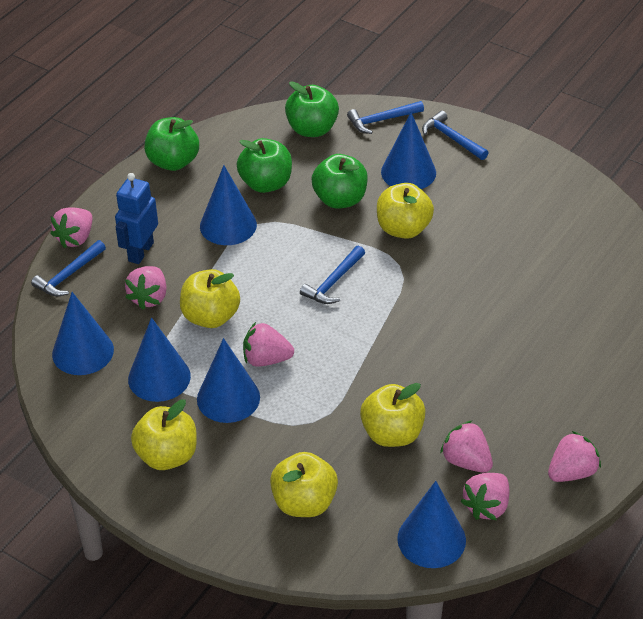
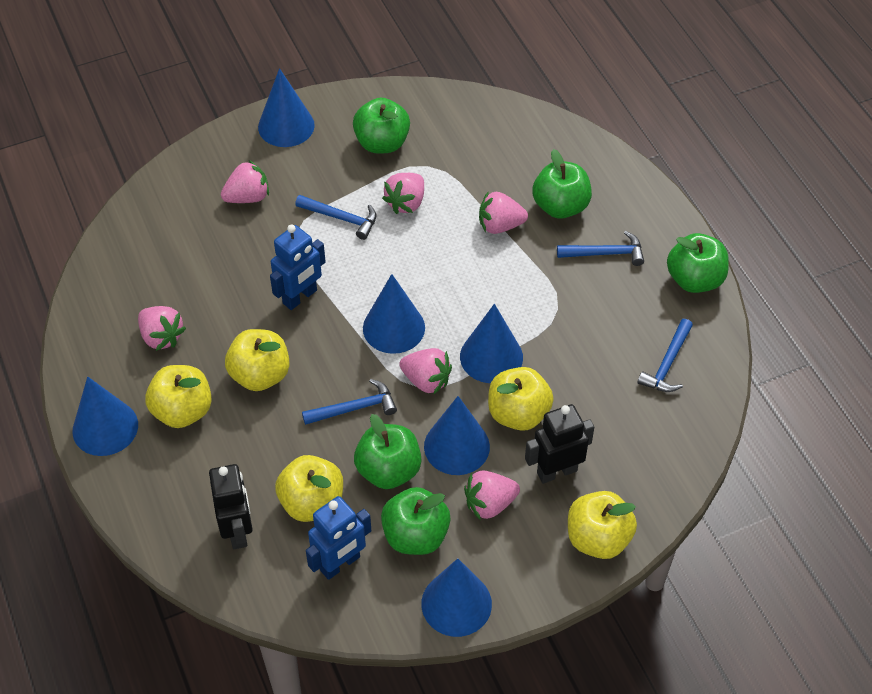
black robot: none = 0 -> [209,464,253,549] [525,404,594,484] = 2
blue robot: [115,173,158,264] = 1 -> [270,225,326,310] [306,496,371,580] = 2
green apple: [144,117,199,171] [237,138,292,193] [285,81,339,137] [312,154,368,209] = 4 -> [353,98,410,154] [354,414,421,489] [381,487,450,555] [532,149,592,219] [667,233,729,293] = 5

